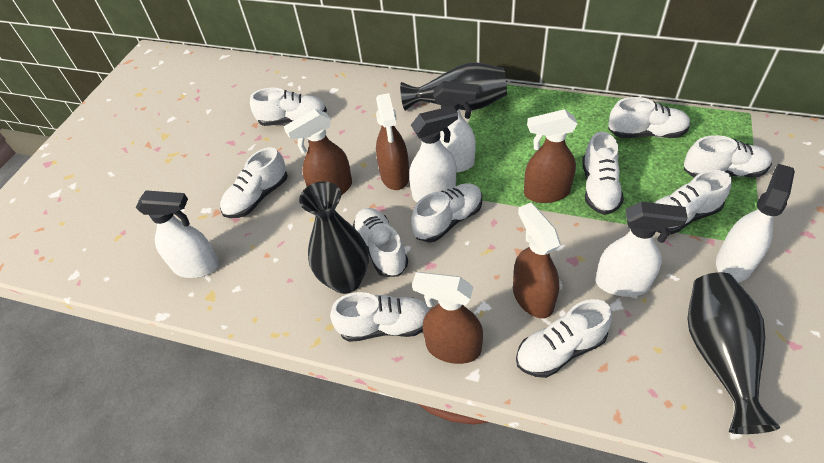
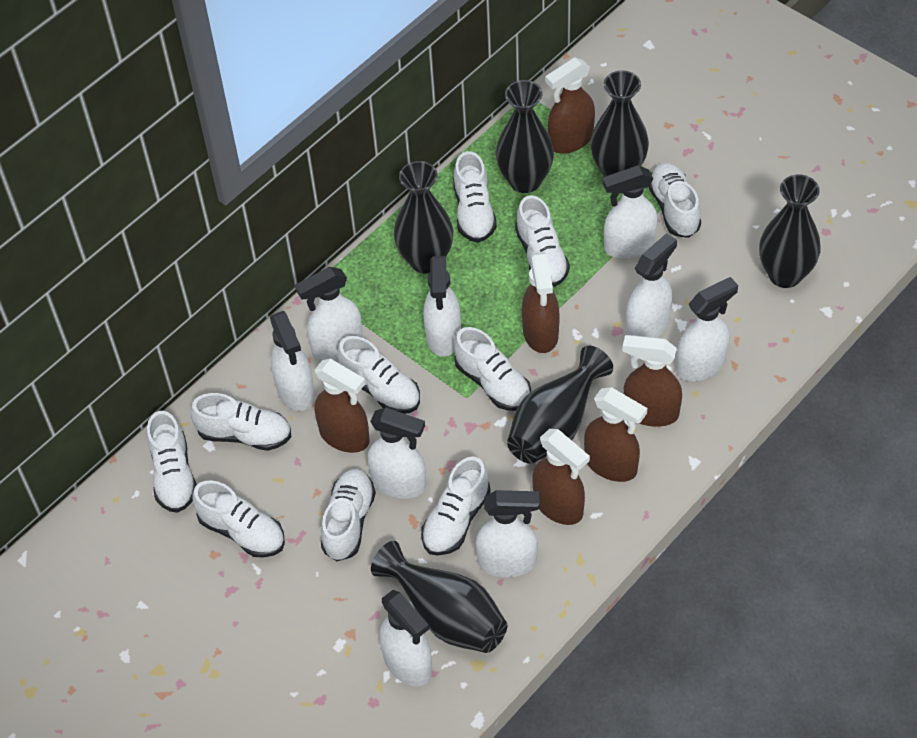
black vase: [299,181,369,294] [400,63,507,111] [687,272,780,434] = 3 -> [371,541,507,653] [394,161,453,273] [496,80,554,193] [507,346,613,464] [590,70,649,177] [759,174,821,288] = 6
brown spray bottle: [284,109,352,195] [376,93,409,190] [412,272,483,364] [513,203,560,318] [524,109,578,203] = 5 -> [314,359,370,453] [522,252,560,353] [532,429,590,525] [545,57,595,154] [584,387,647,482] [622,335,682,427] = 6
white spray bottle: [136,190,219,278] [409,106,458,202] [433,81,479,173] [595,202,688,297] [716,164,795,283] = 5 -> [270,311,315,411] [295,267,363,360] [367,407,426,499] [379,590,432,686] [423,256,461,357] [475,490,540,577] [602,165,658,259] [626,233,677,338] [676,277,738,381] = 9

